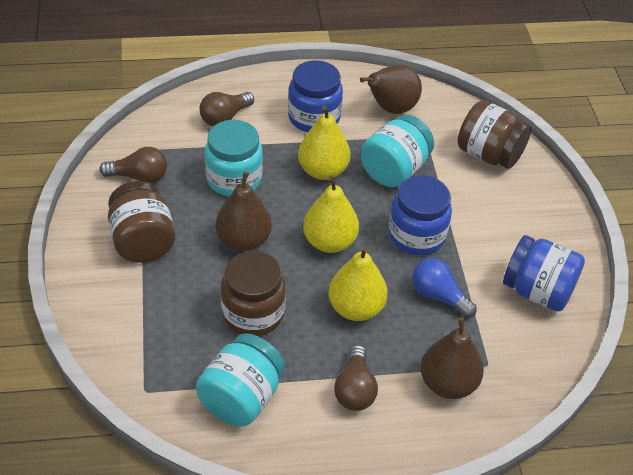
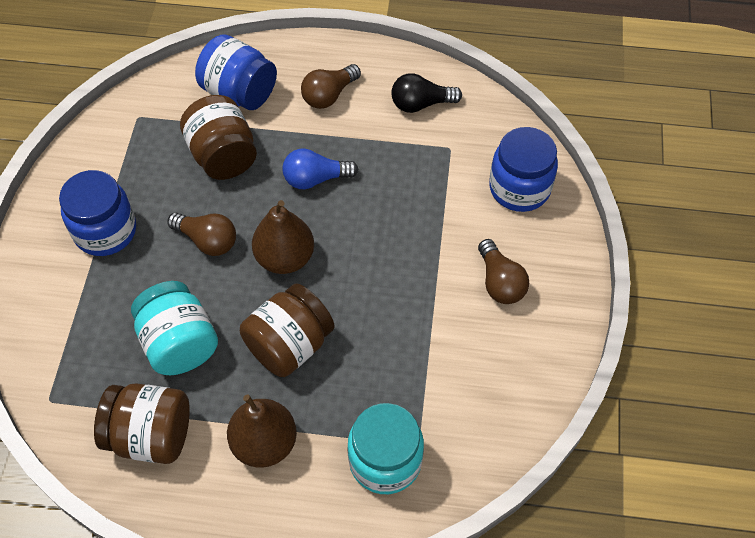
black light bulb: none = 0 -> [391,73,462,113] = 1
brown pear: [216,172,272,252] [360,64,422,114] [420,317,484,399] = 3 -> [227,394,297,467] [252,200,314,274] = 2
turquoise jar: [196,333,285,426] [205,120,263,196] [360,115,434,187] = 3 -> [131,281,218,375] [348,403,424,494] = 2
yellow pear: [298,106,351,180] [303,176,359,253] [328,246,388,321] = 3 -> none = 0

